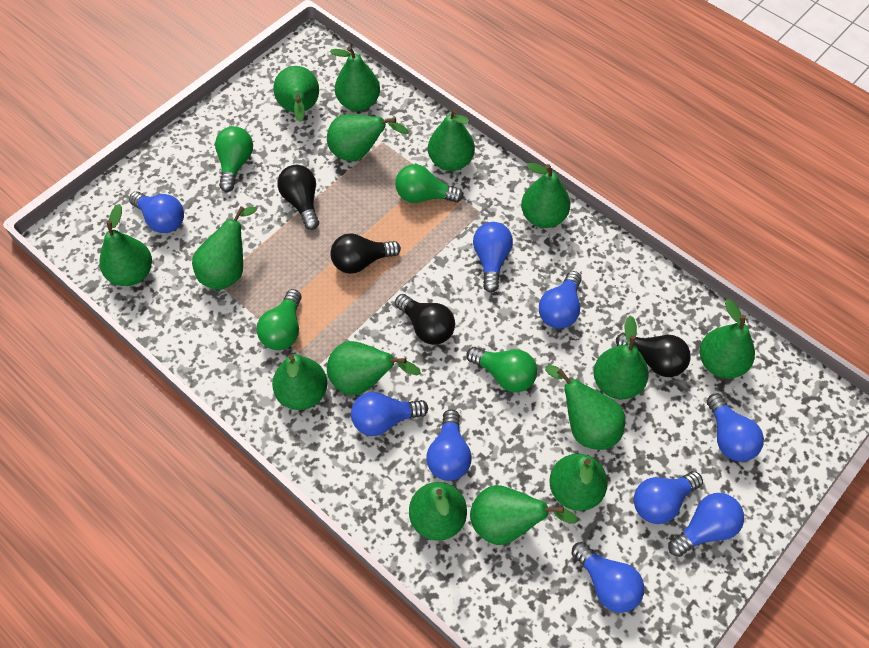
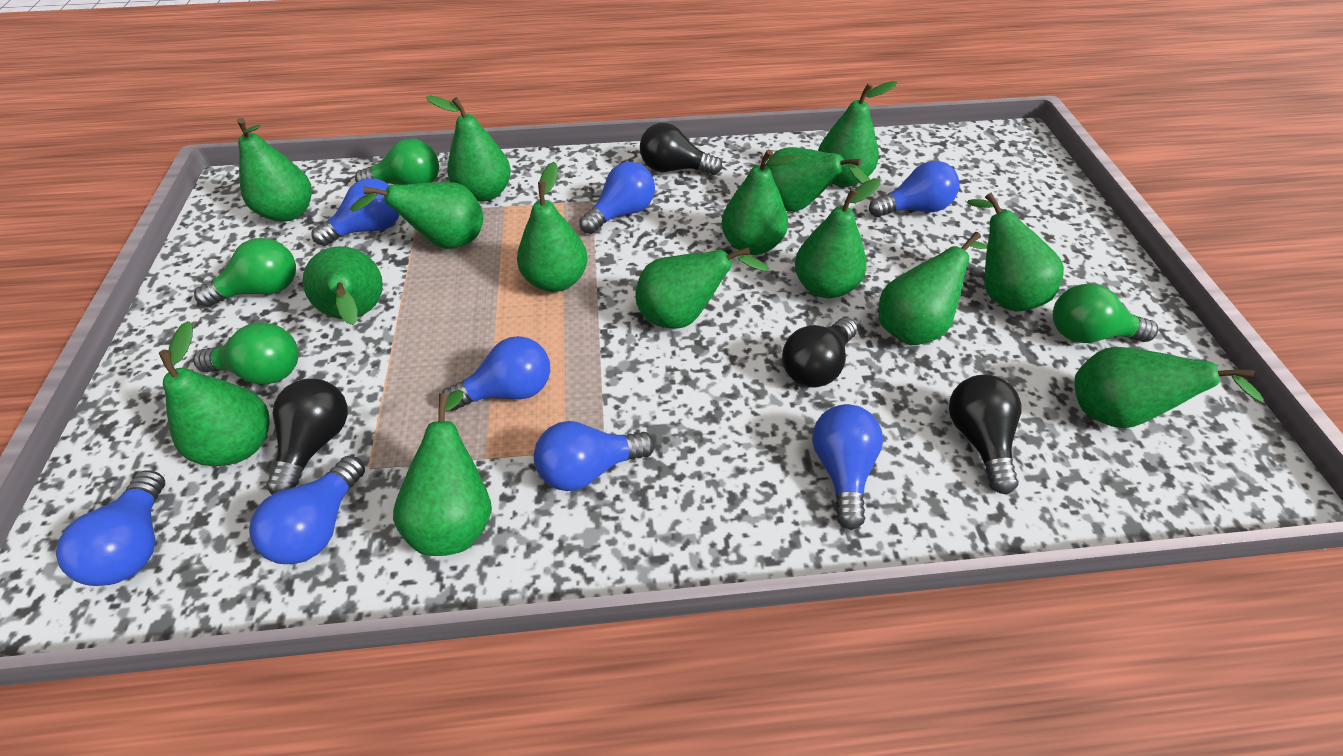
blue light bulb: [129,192,184,233] [351,392,428,436] [427,409,472,481] [473,222,513,293] [539,271,582,329] [571,542,644,613] [634,471,703,524] [668,493,744,557] [707,394,764,462] = 9 -> [56,470,165,586] [249,456,365,564] [312,178,400,246] [442,336,550,410] [534,421,655,491] [579,162,655,234] [812,404,883,530] [869,161,959,217] = 8

